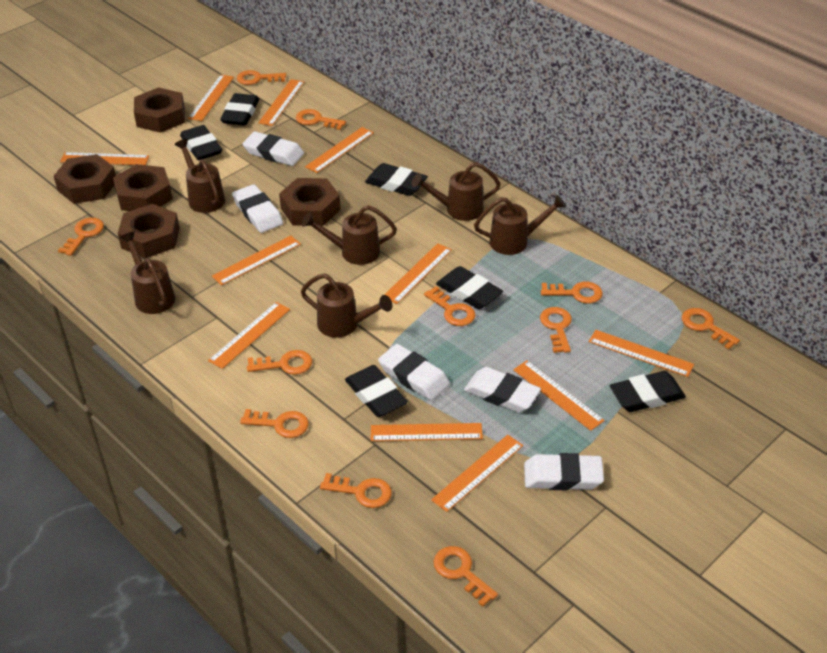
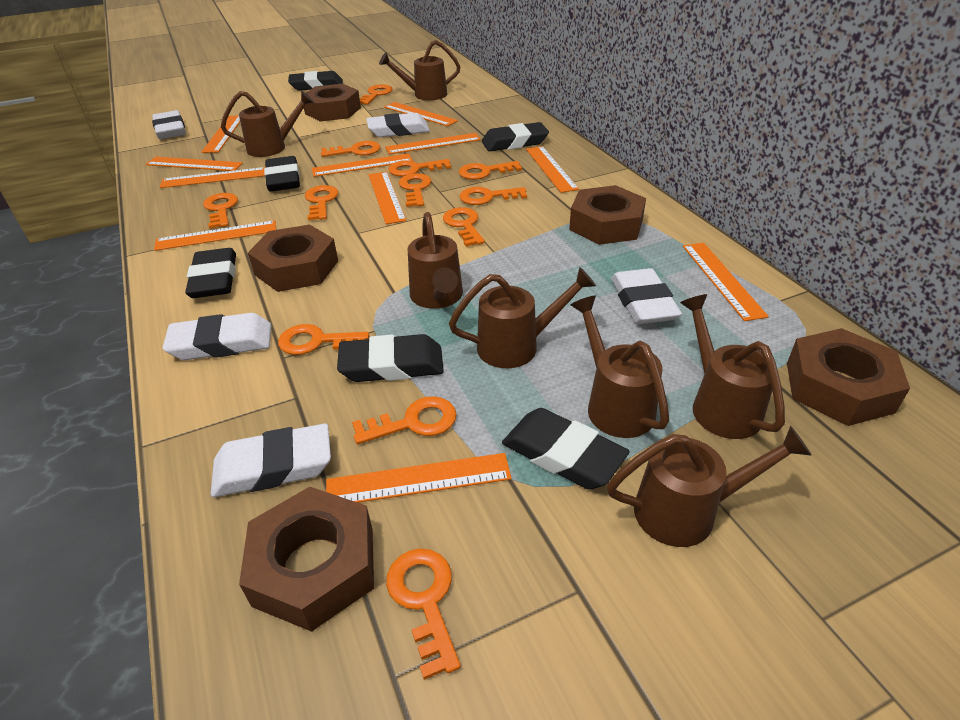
brown watering can: [120,232,175,314] [174,139,225,213] [301,273,392,338] [302,205,397,265] [412,162,501,221] [474,195,566,255] = 6 -> [221,91,314,157] [379,40,460,100] [408,212,463,309] [449,267,596,368] [571,296,669,438] [607,426,812,547] [680,294,785,439] = 7
orange key: [58,218,104,256] [237,70,286,85] [240,409,309,438] [247,350,312,375] [296,109,346,130] [320,473,392,508] [424,286,476,326] [434,546,498,607] [540,307,572,353] [541,282,603,303] [682,308,740,349] = 11 -> [203,193,238,229] [278,324,369,355] [305,185,338,220] [321,141,380,157] [352,396,457,445] [360,84,393,105] [386,548,461,680] [389,159,451,177] [399,173,431,207] [443,207,485,247] [459,161,522,180] [460,187,527,205] = 12

